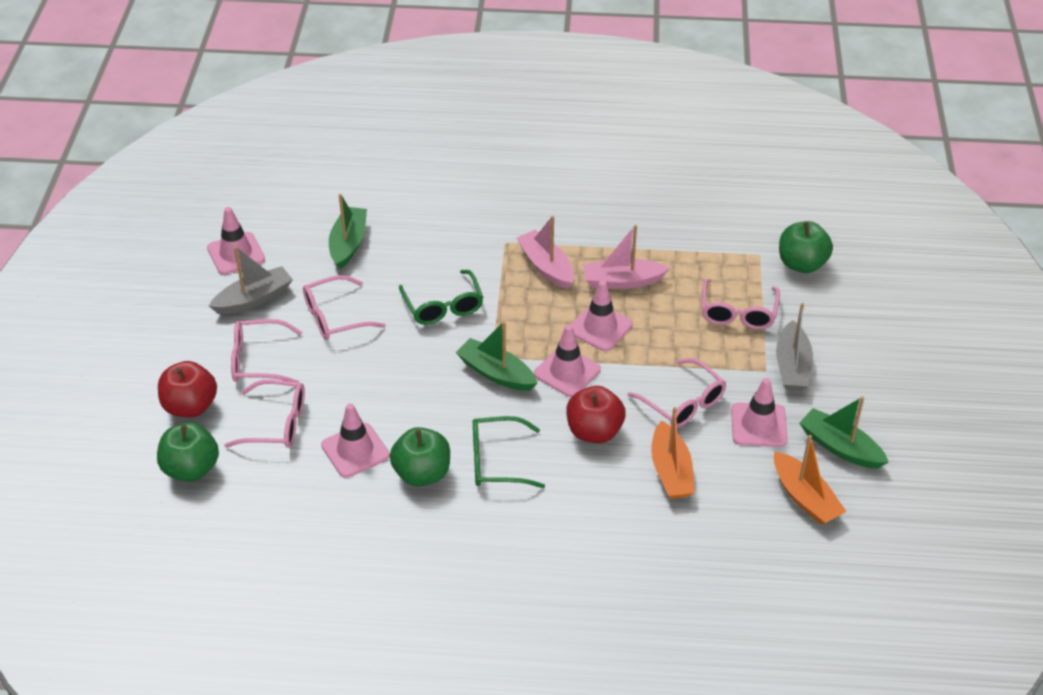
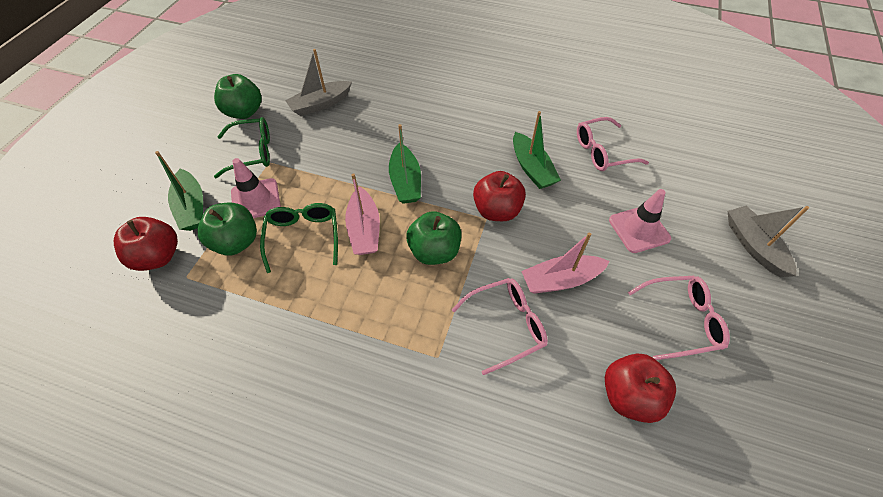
orange boat: [651,407,695,499] [774,435,847,525] = 2 -> none = 0
pink glasses: [224,380,305,448] [231,319,302,383] [303,275,386,340] [627,358,726,428] [702,279,780,329] = 5 -> [452,278,548,375] [577,117,649,171] [628,276,730,360] = 3
pink traffic cone: [207,207,265,275] [321,403,390,478] [534,325,601,397] [570,280,633,351] [731,378,788,447] = 5 -> [231,158,281,218] [609,189,671,253] = 2
red apple: [158,361,217,418] [566,386,626,443] = 2 -> [114,217,178,271] [473,171,526,221] [605,354,676,423] = 3

